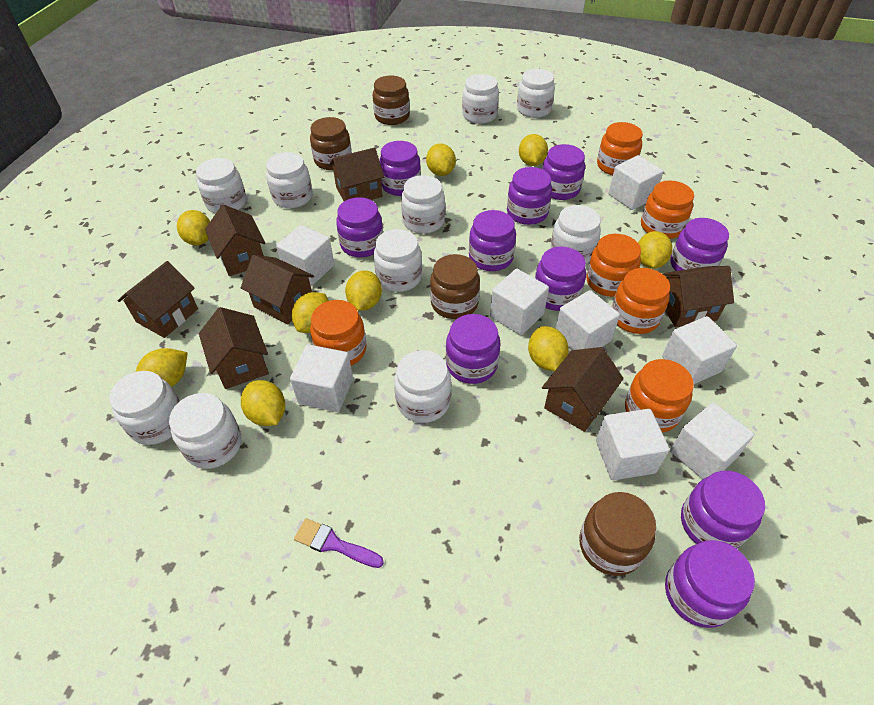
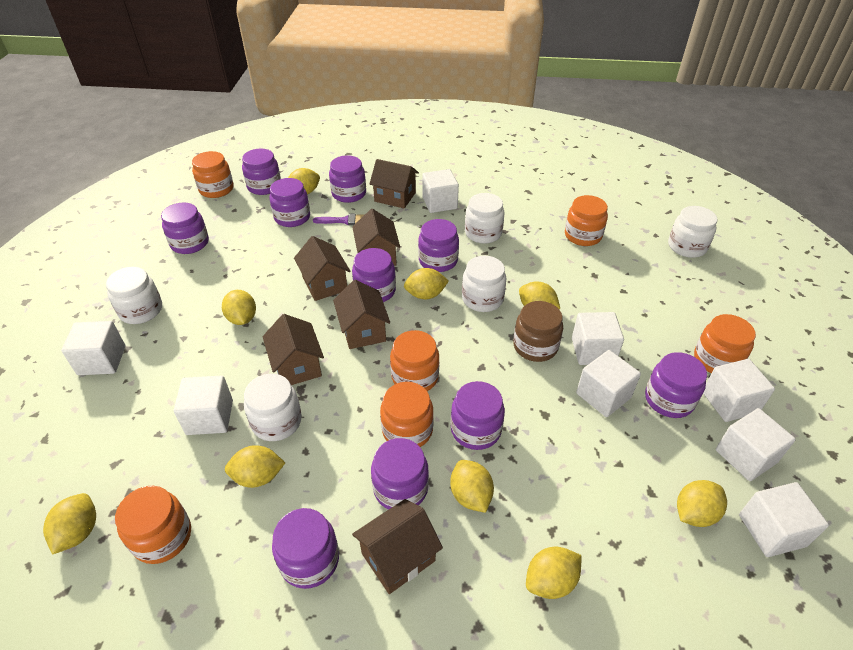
brown house: [118,261,198,338] [199,307,269,389] [205,205,265,276] [241,255,314,324] [329,148,384,201] [542,347,624,432] [662,266,734,328] = 7 -> [263,314,324,385] [294,236,350,301] [333,280,390,349] [352,209,400,266] [352,499,443,594] [369,159,419,208] = 6
brown jar: [310,117,352,170] [373,75,410,125] [430,254,480,319] [579,492,656,576] = 4 -> [513,301,563,362] = 1
white jar: [109,371,180,445] [169,393,242,469] [196,158,247,214] [266,152,313,208] [374,229,422,292] [394,350,451,423] [401,175,445,234] [462,74,499,124] [517,69,555,118] [550,205,601,264] = 10 -> [106,267,162,324] [244,374,302,441] [462,256,506,312] [465,193,504,244] [668,206,718,258] = 5

